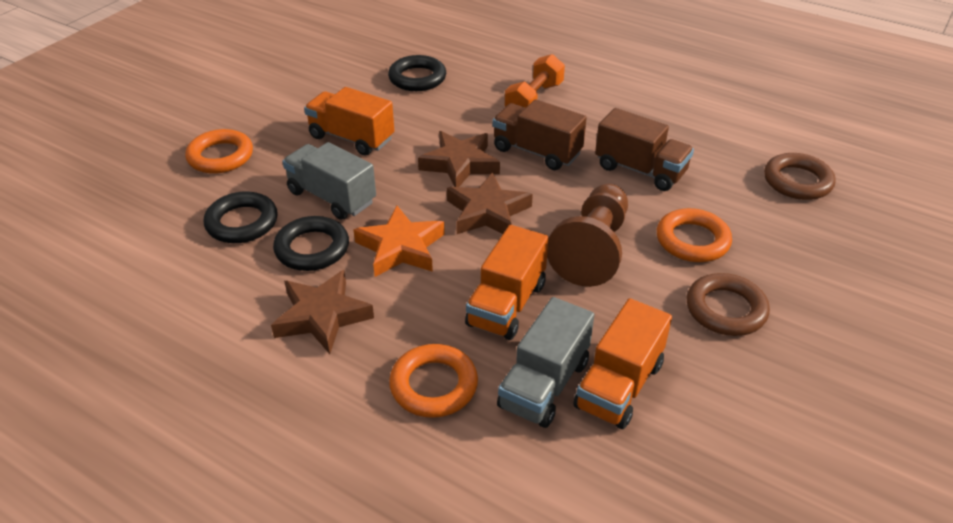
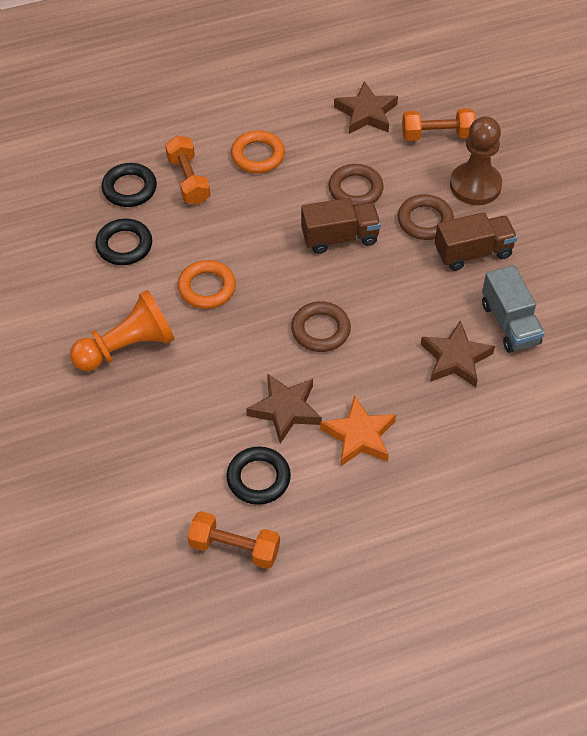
brown ring: [686,273,770,336] [764,153,836,200] = 2 -> [291,301,351,352] [328,164,384,207] [398,194,454,240] = 3
grey truck: [282,142,376,220] [497,297,594,428] = 2 -> [482,265,545,353] = 1
orange dumbbell: [505,54,565,108] = 1 -> [165,136,210,205] [188,511,280,569] [402,108,476,141] = 3
orange pawn: none = 0 -> [70,290,174,371] = 1
orange ring: [185,129,253,174] [389,344,478,418] [657,208,732,262] = 3 -> [178,260,236,309] [231,131,285,173] = 2
orange truck: [304,87,394,156] [465,225,549,340] [574,298,672,429] = 3 -> none = 0

